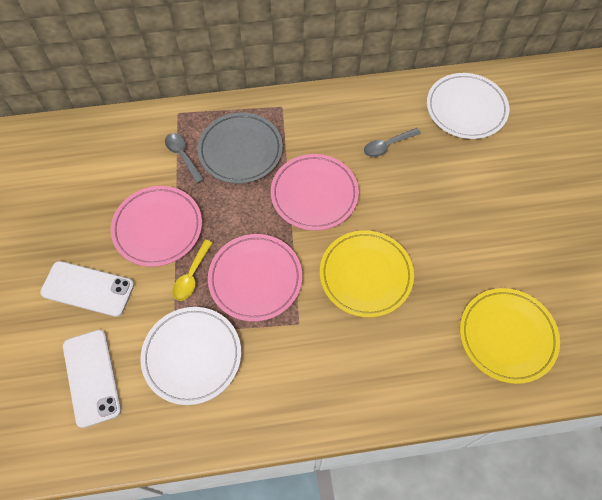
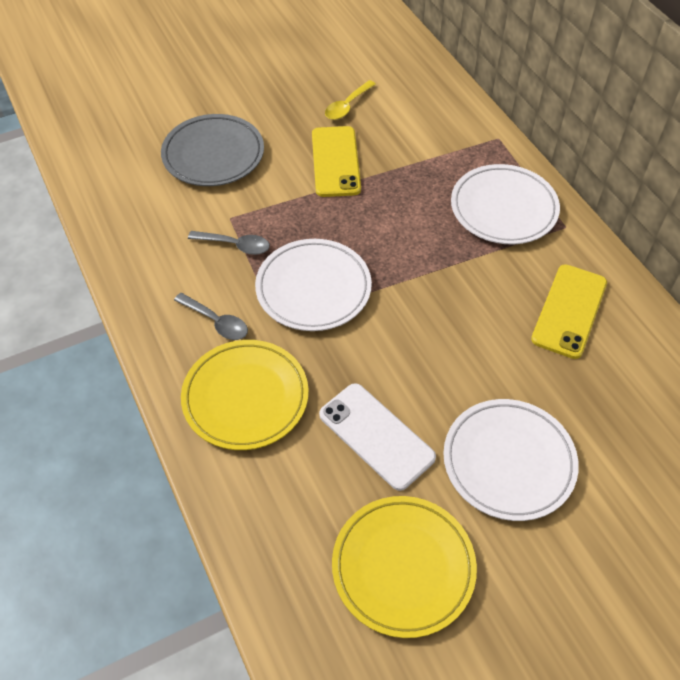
pink plate: [111,186,202,267] [208,234,302,322] [271,154,359,231] = 3 -> none = 0
white phone: [40,261,134,317] [63,330,121,428] = 2 -> [319,383,436,491] = 1
white plate: [140,307,241,405] [427,73,509,139] = 2 -> [255,239,372,331] [443,399,579,521] [451,164,560,244] = 3
yellow phone: none = 0 -> [312,126,361,197] [531,264,607,359] = 2

